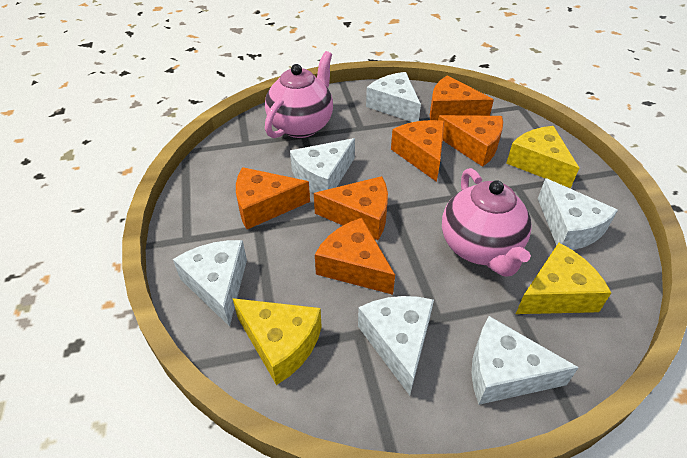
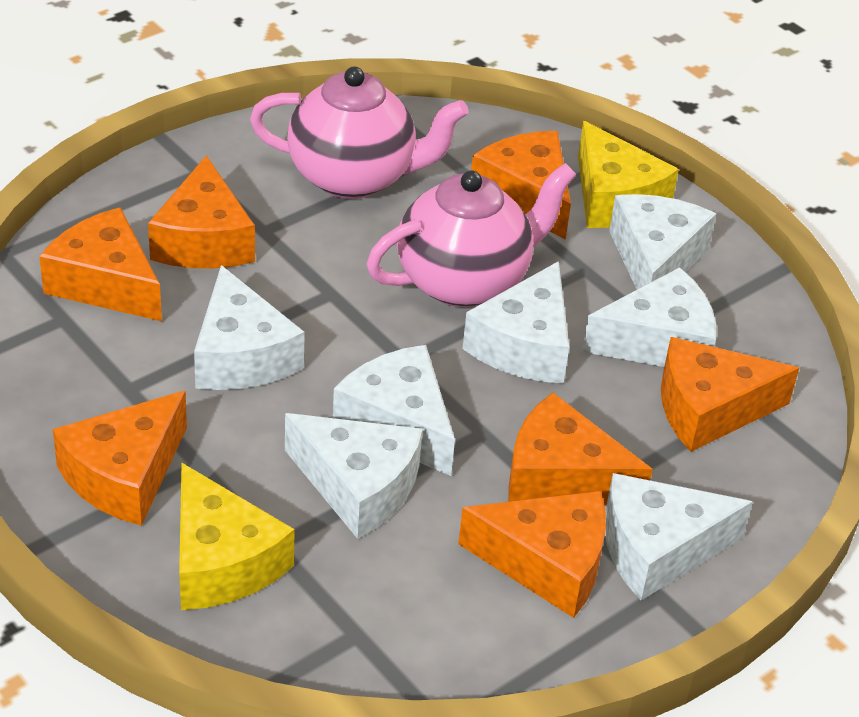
orange cheese: [236,167,310,229] [314,176,388,240] [315,218,395,295] [391,120,445,182] [430,76,494,120] [438,115,503,167] = 6 -> [39,207,162,321] [53,391,187,526] [148,155,255,269] [458,491,606,618] [471,131,571,240] [508,393,653,505] [661,337,799,452] = 7
white cheese: [173,240,247,327] [290,138,355,193] [358,296,434,395] [366,72,421,122] [471,316,579,405] [538,178,618,250] = 6 -> [194,265,305,390] [285,413,423,539] [333,345,455,476] [463,261,569,384] [582,267,716,367] [605,473,753,600] [609,194,716,289] = 7
yellow cheese: [232,298,322,385] [506,126,579,188] [516,243,611,314] = 3 -> [179,463,295,610] [578,121,679,228] = 2

